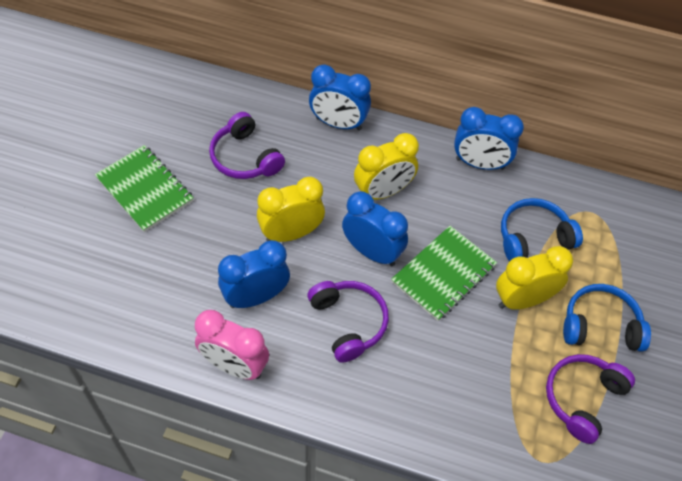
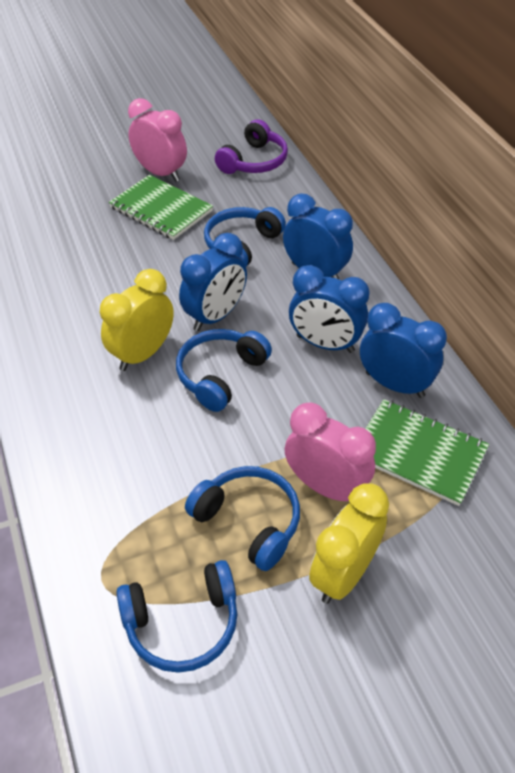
blue headphones: [501,198,583,261] [563,284,651,352] = 2 -> [116,560,237,673] [176,329,272,412] [185,466,300,571] [204,207,286,267] = 4
pink clock: [195,310,269,380] = 1 -> [128,98,187,181] [285,402,376,501] = 2
purple headphones: [209,112,285,179] [307,281,389,363] [546,354,635,444] = 3 -> [215,119,288,174] = 1
yellow clock: [257,177,325,242] [354,133,419,200] [496,246,573,310] = 3 -> [100,269,174,371] [309,484,389,604] = 2

